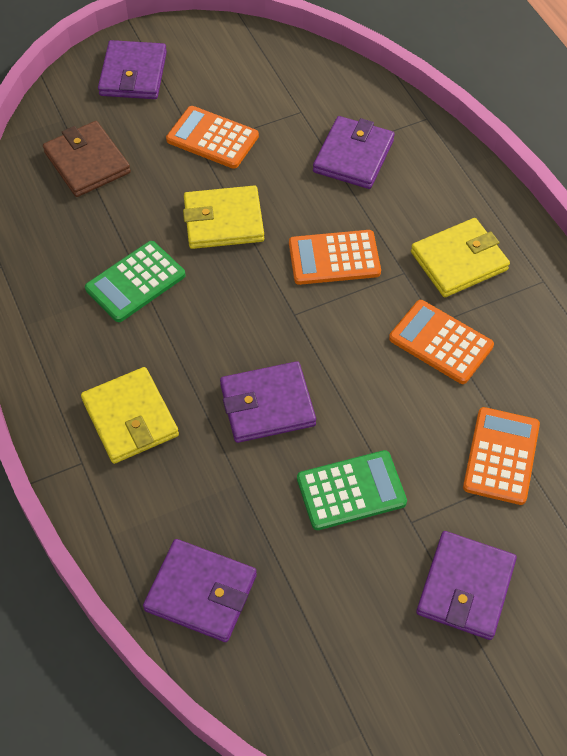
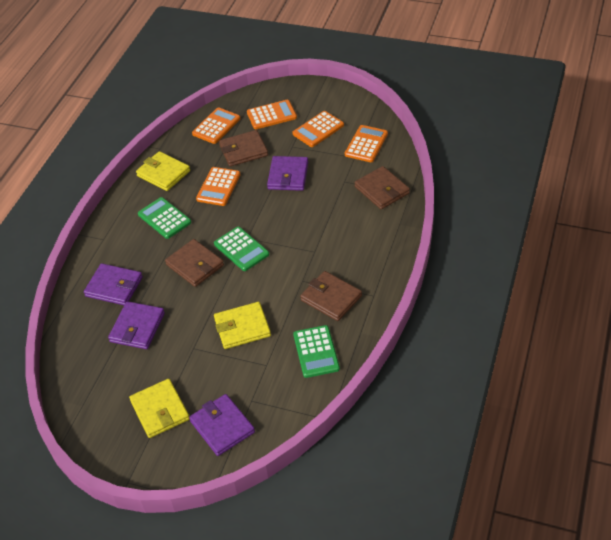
brown wallet: [43,121,131,197] = 1 -> [165,239,224,287] [219,130,268,167] [300,271,362,321] [355,166,410,209] = 4
green calculator: [85,241,186,322] [297,450,407,530] = 2 -> [138,197,191,239] [214,227,269,271] [293,325,340,378] = 3
orange calculator: [166,106,259,169] [289,230,381,285] [389,300,494,384] [463,407,540,505] = 4 -> [192,107,241,144] [196,167,241,206] [247,100,297,129] [292,111,344,147] [345,125,388,162] = 5
purple wallet: [98,40,167,99] [143,539,257,642] [220,361,316,443] [313,116,394,189] [416,531,517,640] = 5 -> [84,263,143,305] [108,301,165,349] [189,394,255,456] [267,156,308,191] = 4

